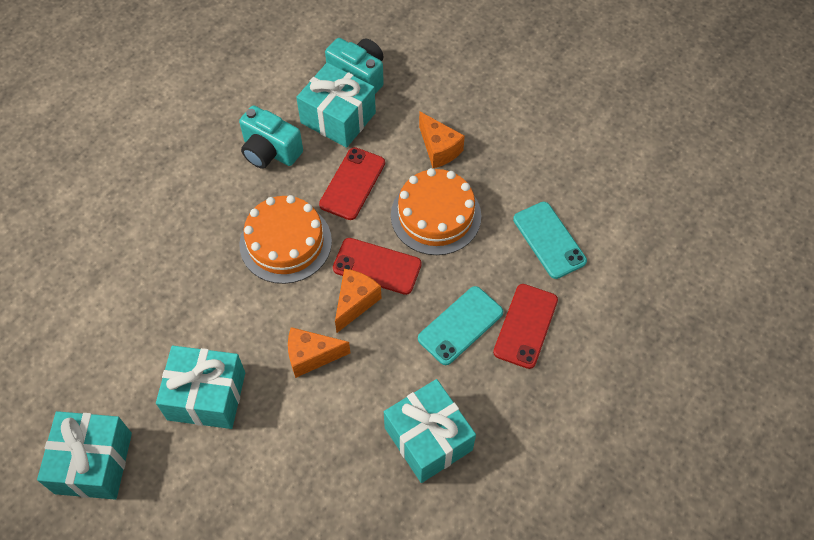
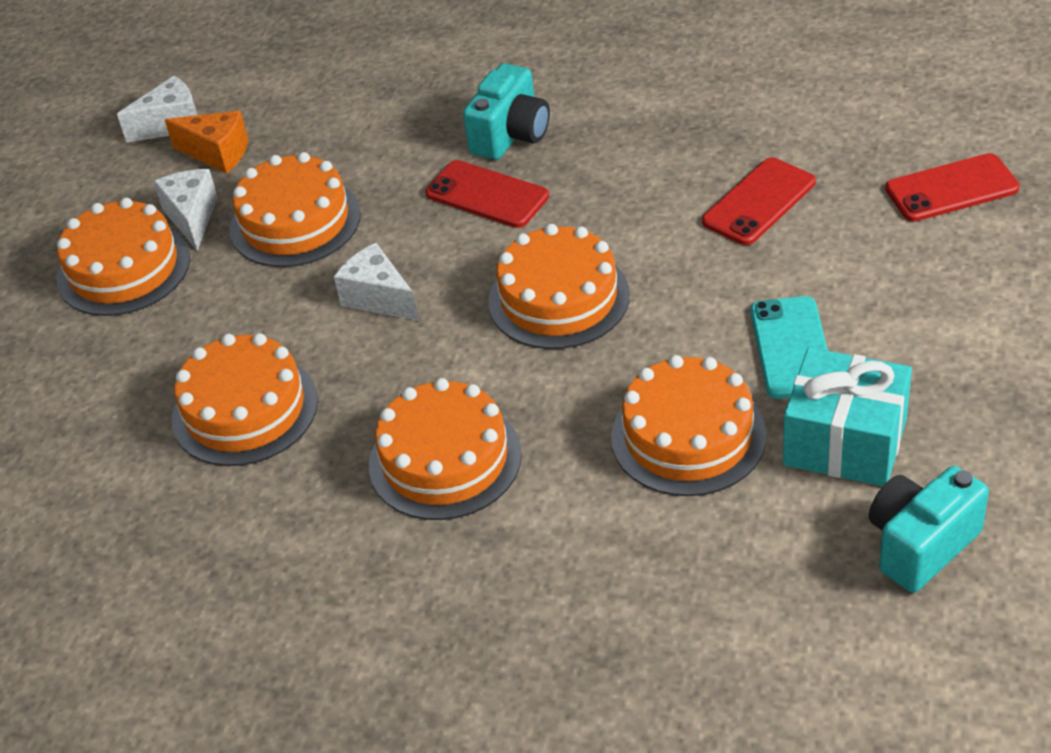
orange cake: [239,195,332,284] [391,168,481,255] = 2 -> [57,198,190,316] [172,333,318,466] [229,152,361,267] [369,378,522,520] [488,224,630,349] [611,355,767,496] = 6
orange cheese: [288,327,350,378] [335,269,381,333] [419,111,465,168] = 3 -> [165,111,248,173] = 1
turquoise gift: [37,411,132,499] [156,346,245,429] [296,62,376,148] [384,379,476,483] = 4 -> [783,347,912,486] = 1
turquoise phone: [418,286,503,365] [513,202,587,279] = 2 -> [750,296,828,399] = 1
white cheese: none = 0 -> [117,76,197,143] [153,169,218,251] [334,243,419,321] = 3

